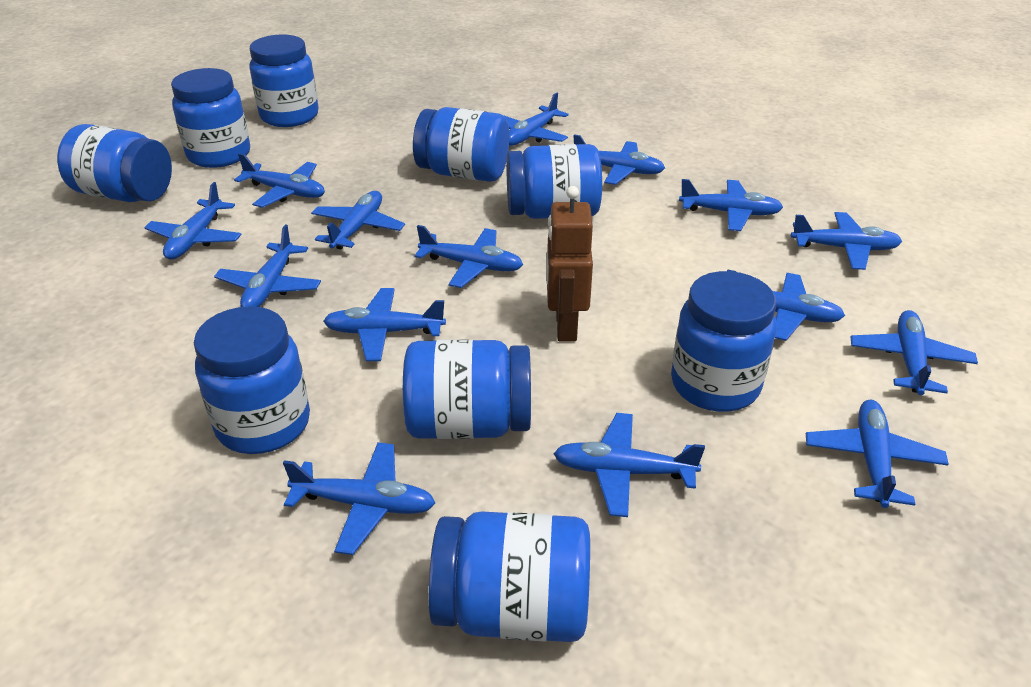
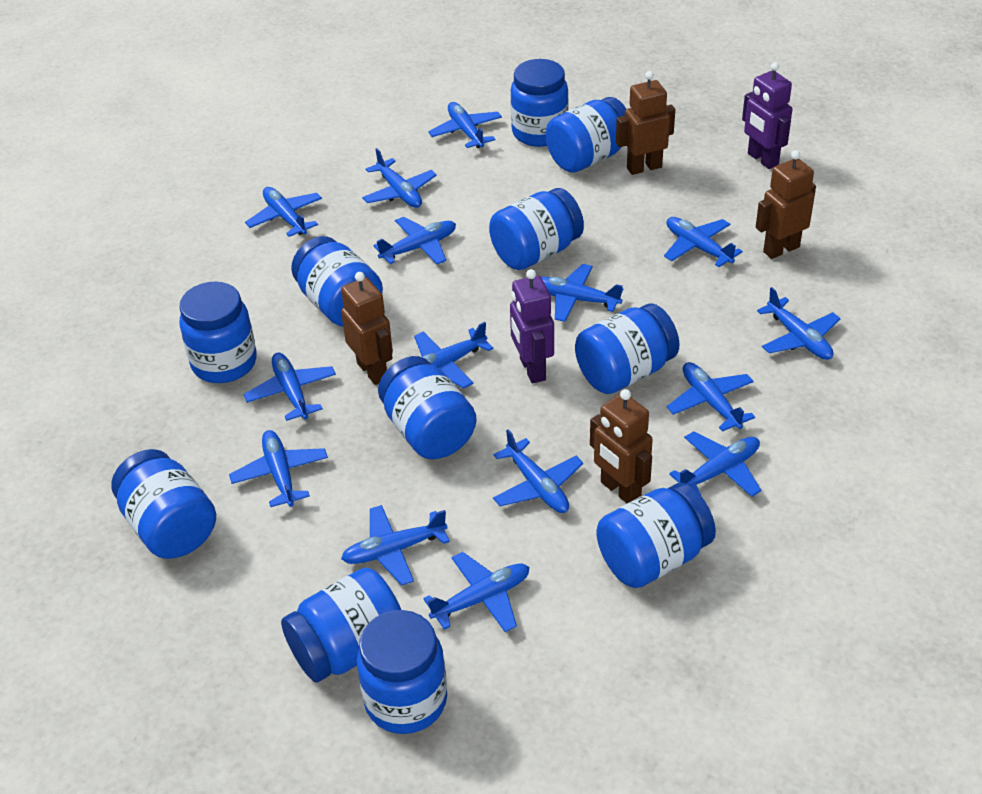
blue jar: [57,124,172,202] [171,68,250,168] [194,306,310,454] [249,34,318,127] [403,340,531,439] [413,107,509,182] [428,511,590,642] [506,144,602,219] [671,271,776,412] = 9 -> [111,449,216,559] [179,282,257,383] [281,567,401,682] [291,236,383,327] [357,610,447,734] [378,356,477,459] [489,188,584,270] [510,59,569,147] [546,97,626,173] [575,303,680,394] [596,483,716,588] = 11
brown robot: [546,186,593,341] = 1 -> [341,272,393,385] [590,389,653,503] [616,71,675,175] [756,150,816,259] = 4
purple robot: none = 0 -> [510,269,554,383] [742,62,793,169] = 2

